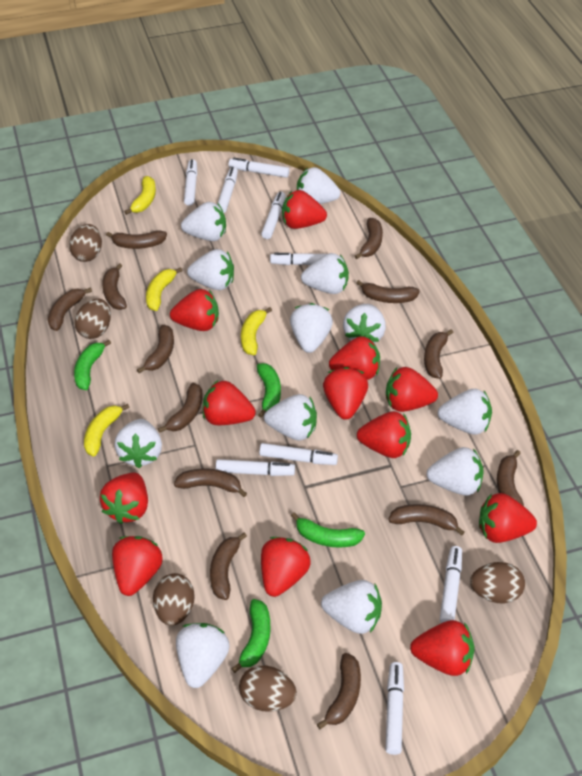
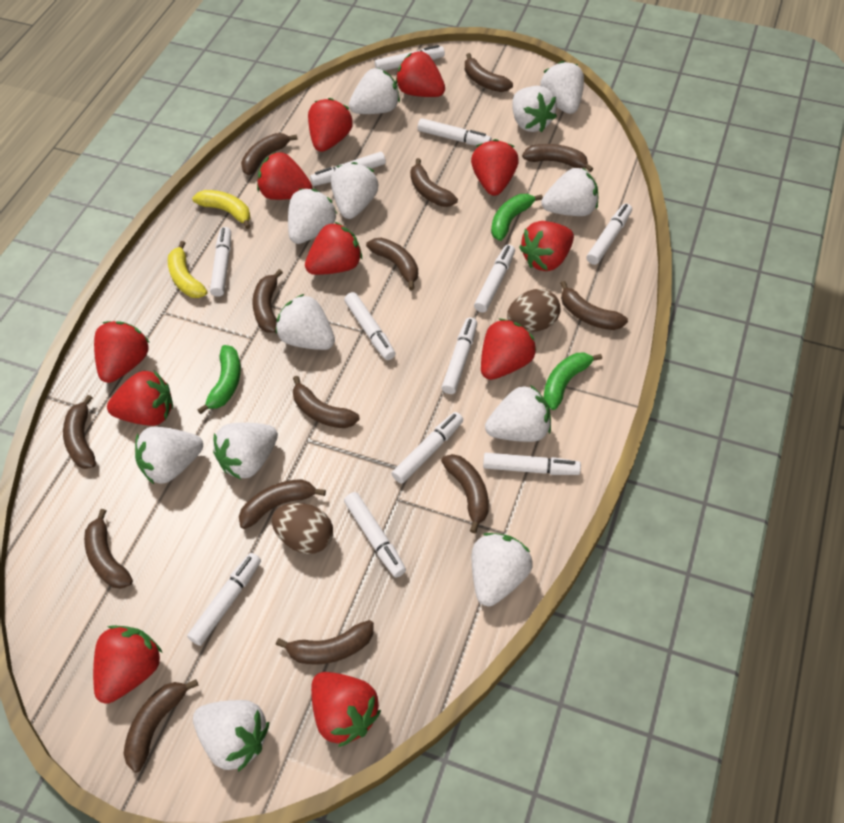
brown banana: [48,287,92,331] [102,263,127,310] [106,230,167,249] [137,325,174,373] [158,383,202,433] [174,468,247,497] [210,532,247,600] [317,653,361,729] [355,218,383,259] [356,280,420,303] [388,504,465,536] [424,329,453,379] [497,450,524,506] = 13 -> [63,395,96,469] [84,509,133,589] [123,679,198,773] [239,479,326,529] [241,133,298,175] [252,269,283,333] [276,620,374,665] [293,376,360,428] [366,238,418,290] [410,158,458,207] [441,454,489,533] [465,53,513,92] [522,144,593,172] [560,281,628,330] = 14
brown egg: [69,224,102,262] [75,299,111,339] [153,573,195,626] [239,665,297,712] [470,562,525,604] = 5 -> [272,503,333,554] [507,289,561,332] = 2
green banana: [74,340,111,390] [231,599,271,673] [257,363,281,418] [291,512,365,548] = 4 -> [198,345,241,414] [491,194,543,241] [543,353,602,410] = 3
red strawberry: [100,472,148,524] [112,536,163,596] [170,289,219,331] [203,380,256,425] [261,537,311,597] [282,190,327,229] [323,367,368,420] [329,336,380,380] [357,411,411,458] [386,367,438,412] [410,620,475,676] [479,493,537,543] = 12 -> [93,625,163,704] [94,321,150,383] [107,371,173,426] [257,152,312,200] [305,222,362,275] [308,98,353,152] [311,672,381,747] [396,51,445,97] [471,139,519,196] [481,319,536,380] [519,221,574,271] = 11
white marker: [184,159,197,206] [216,459,295,476] [217,167,238,213] [229,158,290,178] [259,443,338,465] [261,192,286,239] [270,253,326,265] [386,662,404,755] [440,546,462,623] = 9 -> [187,553,261,646] [210,227,231,297] [310,152,386,186] [344,292,395,360] [344,492,406,578] [375,45,445,71] [391,412,463,484] [418,118,491,146] [441,317,477,394] [474,244,515,313] [483,453,581,475] [586,203,632,265] = 12
yellow banana: [84,404,130,457] [124,176,156,215] [146,267,183,311] [241,307,272,355] = 4 -> [168,241,207,298] [192,190,251,229] = 2

